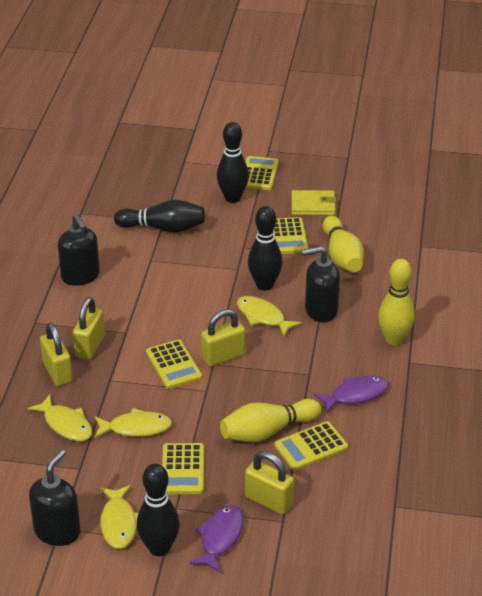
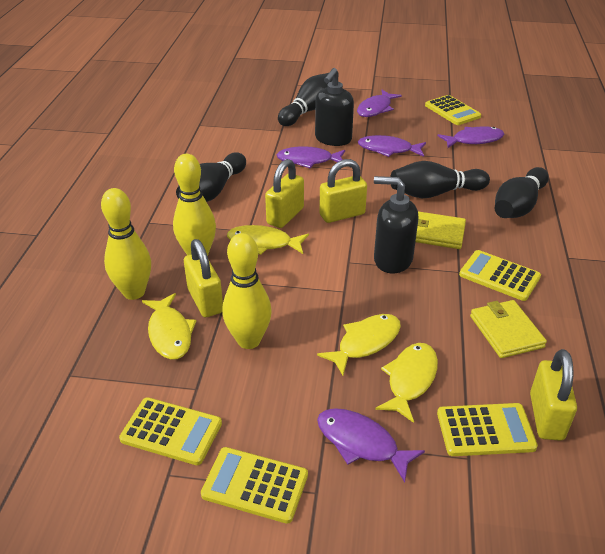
black soap dispenser: [29,449,81,546] [58,214,100,286] [302,246,340,322] = 3 -> [315,68,354,146] [374,176,419,274] = 2
purple fish: [189,505,244,573] [314,376,389,413] = 2 -> [277,146,345,168] [317,408,425,483] [357,90,402,117] [358,135,426,157] [438,126,504,148] = 5
yellow wallet: [291,190,336,216] = 1 -> [416,211,466,249] [470,300,547,358] = 2

